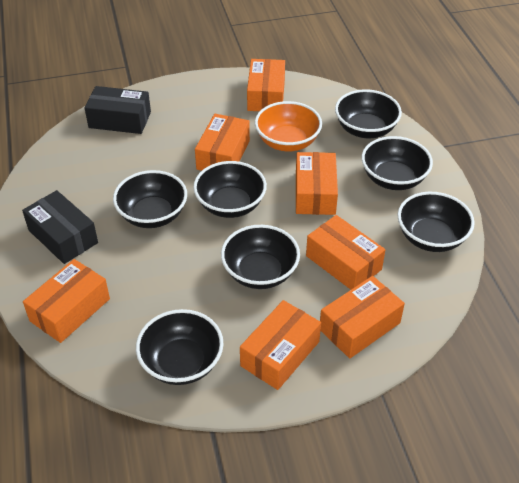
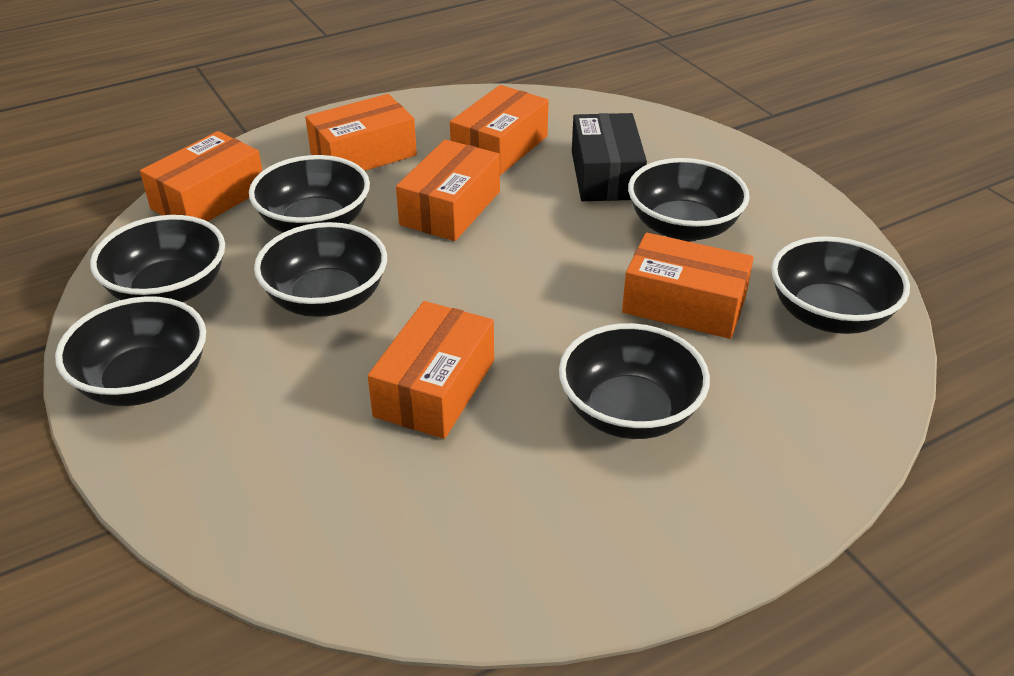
black box: [22,190,98,264] [84,86,151,134] = 2 -> [572,113,647,201] = 1
orange bowl: [255,101,322,151] = 1 -> none = 0
orange box: [23,259,110,343] [195,114,250,171] [240,300,321,390] [247,59,285,111] [296,152,338,215] [306,215,385,290] [320,276,405,358] = 7 -> [140,131,262,222] [305,94,417,171] [368,301,494,439] [396,140,500,241] [450,85,549,175] [622,233,754,339] = 6

